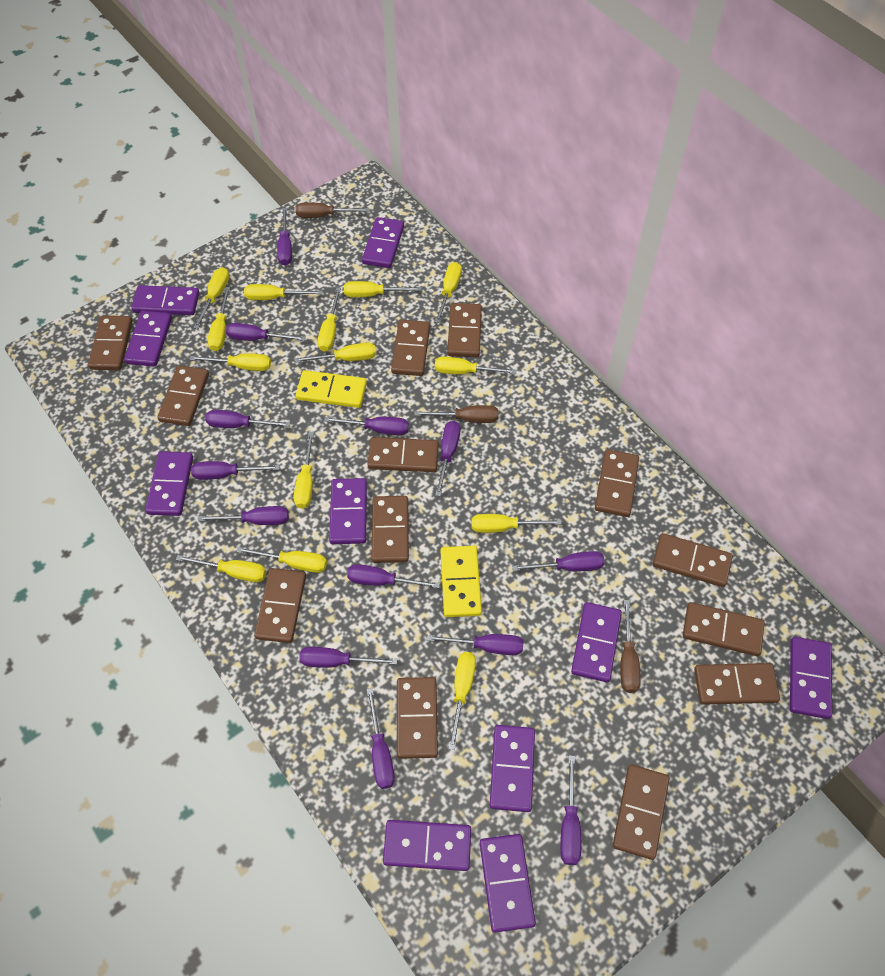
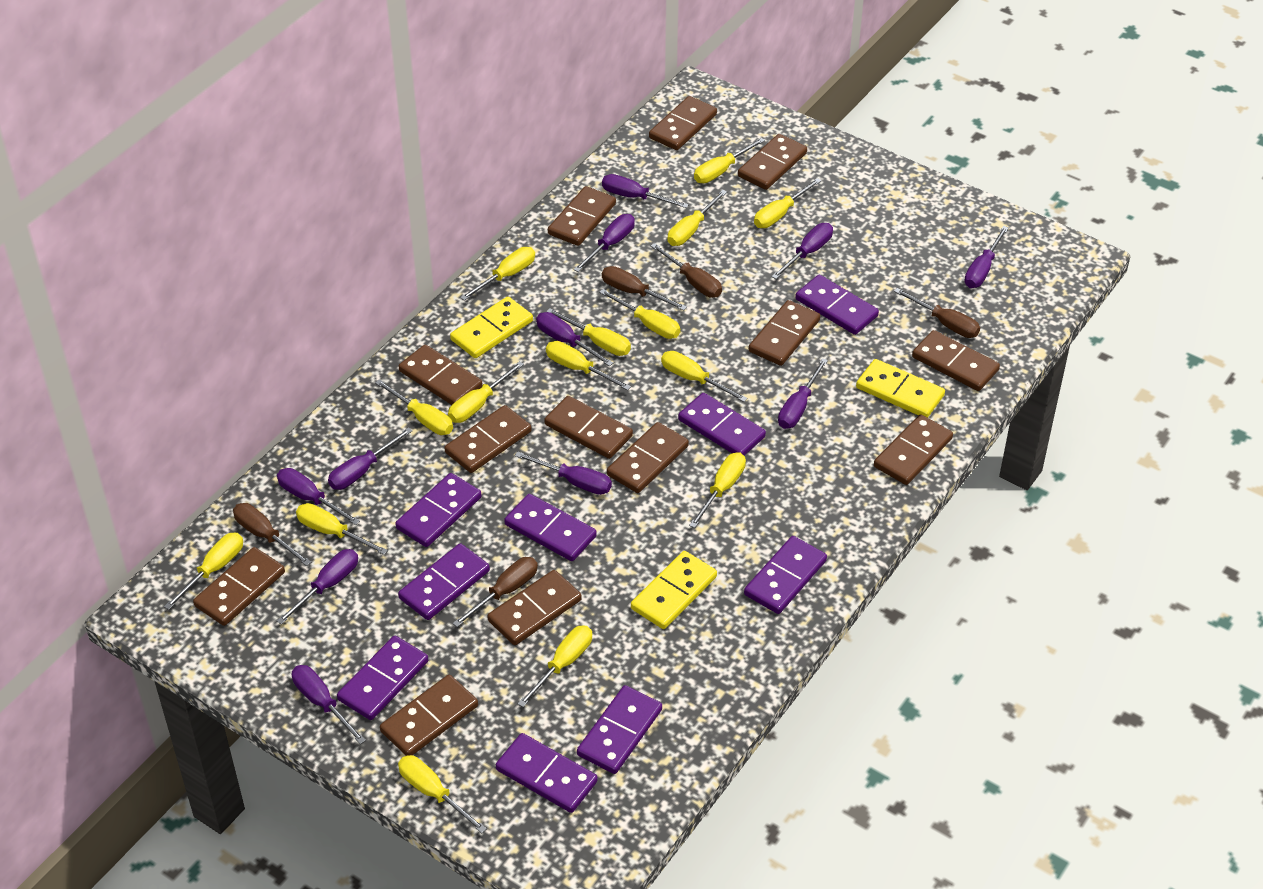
brown screwdriver: [296,203,369,218] [414,405,499,423] [621,600,641,693] = 3 -> [233,503,312,566] [453,557,538,627] [602,266,687,311] [651,243,722,298] [894,288,980,338] = 5
purple domino: [124,311,172,367] [131,285,199,315] [145,451,193,516] [329,478,367,544] [362,217,404,268] [383,820,471,871] [480,834,536,933] [490,725,535,812] [571,602,622,682] [790,637,832,719] = 10 -> [337,636,428,720] [395,473,482,547] [398,543,490,620] [496,733,598,813] [504,494,597,561] [577,685,662,774] [678,393,766,456] [744,536,827,614] [795,275,879,335] = 9
purple screwdriver: [191,461,280,480] [198,506,289,525] [205,410,290,428] [226,323,306,341] [277,208,292,266] [299,647,397,668] [324,417,409,435] [347,564,440,588] [367,688,395,789] [427,634,523,655] [435,421,460,496] [512,551,605,572] [560,755,581,865] = 13 -> [277,468,360,525] [277,549,358,625] [292,665,366,744] [328,427,413,490] [514,451,612,495] [536,312,613,367] [574,214,635,272] [602,174,689,208] [771,223,833,279] [778,358,828,429] [964,226,1009,288] = 11
yellow domino: [296,370,367,408] [440,546,482,617] = 2 -> [450,297,533,358] [631,551,717,629] [856,359,945,418] = 3
yellow screwdriver: [176,555,267,582] [189,354,271,371] [193,267,229,329] [208,287,230,351] [236,547,327,573] [244,284,322,300] [294,432,314,509] [295,343,376,363] [318,288,341,352] [344,281,422,297] [435,262,462,323] [435,356,516,374] [448,652,476,750] [471,514,561,533] = 14 -> [164,532,243,610] [296,503,388,555] [375,379,453,435] [398,755,487,833] [448,361,524,423] [460,247,535,301] [518,625,592,707] [546,341,631,390] [547,308,631,356] [599,289,680,339] [661,351,747,402] [668,190,727,246] [689,453,746,528] [694,138,765,183] [754,178,821,228] = 15

